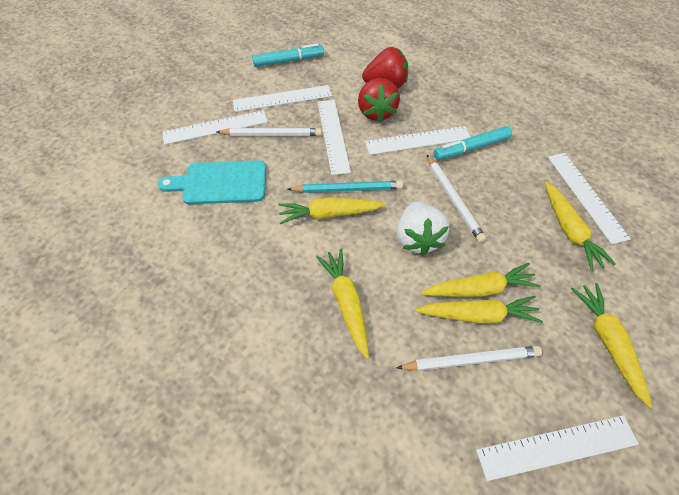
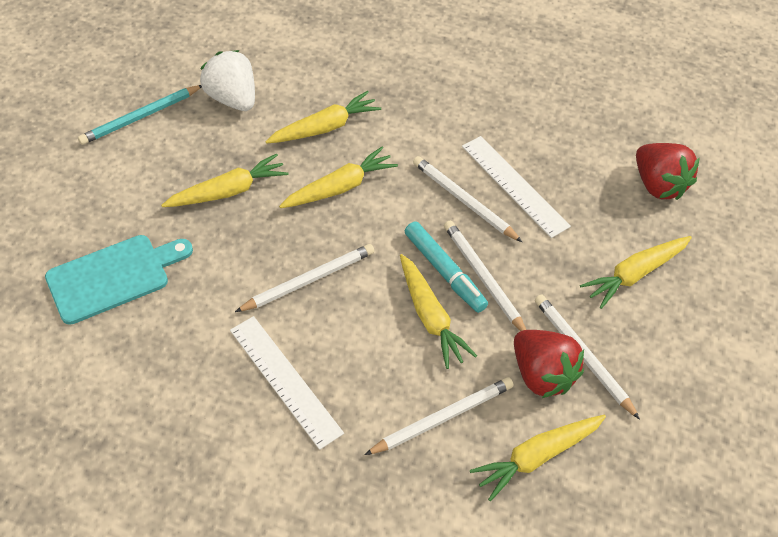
turquoise marker: [252,43,324,67] [434,126,512,160] = 2 -> [405,221,488,313] = 1
white pencil: [217,128,322,136] [396,346,542,371] [427,155,486,243] = 3 -> [235,244,375,312] [365,377,514,455] [413,156,522,242] [444,221,526,331] [535,294,640,420] = 5
white ruler: [162,110,268,145] [233,85,332,112] [318,100,351,175] [365,126,471,155] [476,415,639,481] [548,153,631,245] = 6 -> [230,316,344,450] [462,136,571,238] = 2

